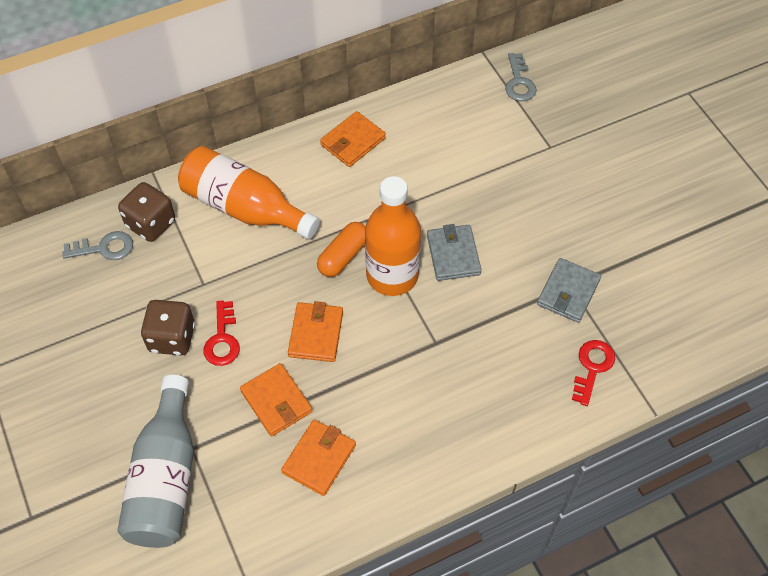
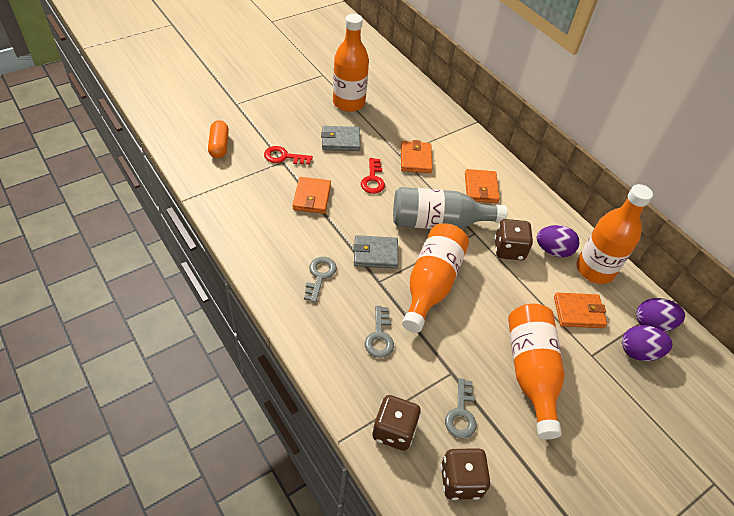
brown dice: [118,182,175,242] [141,300,195,355] = 2 -> [372,395,421,451] [441,448,491,500] [495,219,533,260] = 3
grey key: [62,231,133,260] [505,53,537,101] = 2 -> [304,257,337,303] [365,306,394,358] [445,378,477,439] = 3
orange bottle: [178,146,320,239] [365,176,421,296] = 2 -> [333,14,369,112] [402,223,469,333] [508,304,565,439] [577,184,653,284] = 4
purple egg: none = 0 -> [537,225,579,257] [622,325,673,361] [636,298,685,332] = 3

